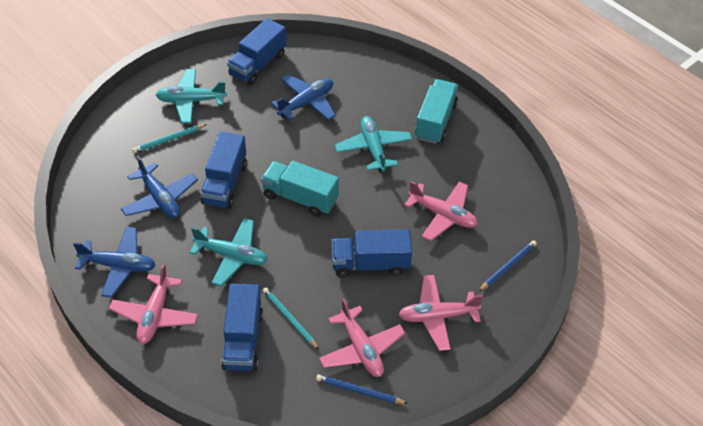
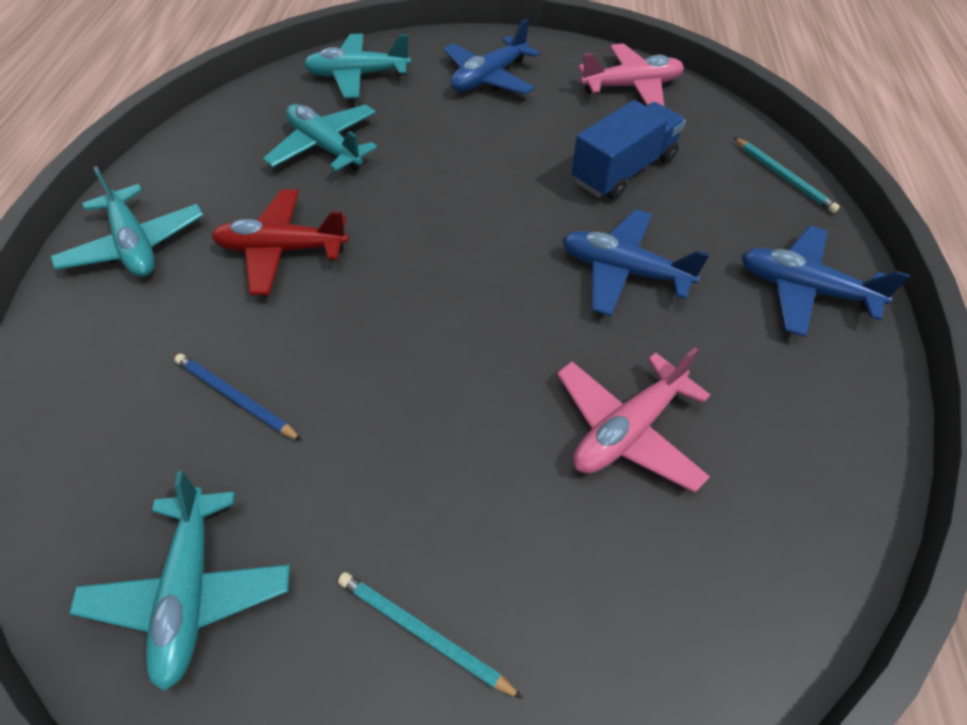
blue pencil: [316,375,408,404] [479,240,537,291] = 2 -> [174,354,302,441] = 1
blue truck: [200,132,247,209] [221,284,263,371] [227,18,286,85] [332,229,412,278] = 4 -> [572,100,686,200] = 1
pink plane: [109,263,198,344] [319,299,405,377] [399,275,483,351] [404,181,478,241] = 4 -> [557,347,711,493] [579,43,684,106] = 2
red plane: none = 0 -> [212,189,349,295] = 1
turquoise plane: [156,69,227,123] [190,218,268,286] [335,116,412,172] = 3 -> [50,166,204,277] [69,471,290,691] [263,104,377,171] [304,34,411,99] = 4
turquoise truck: [261,161,339,217] [415,79,458,144] = 2 -> none = 0

